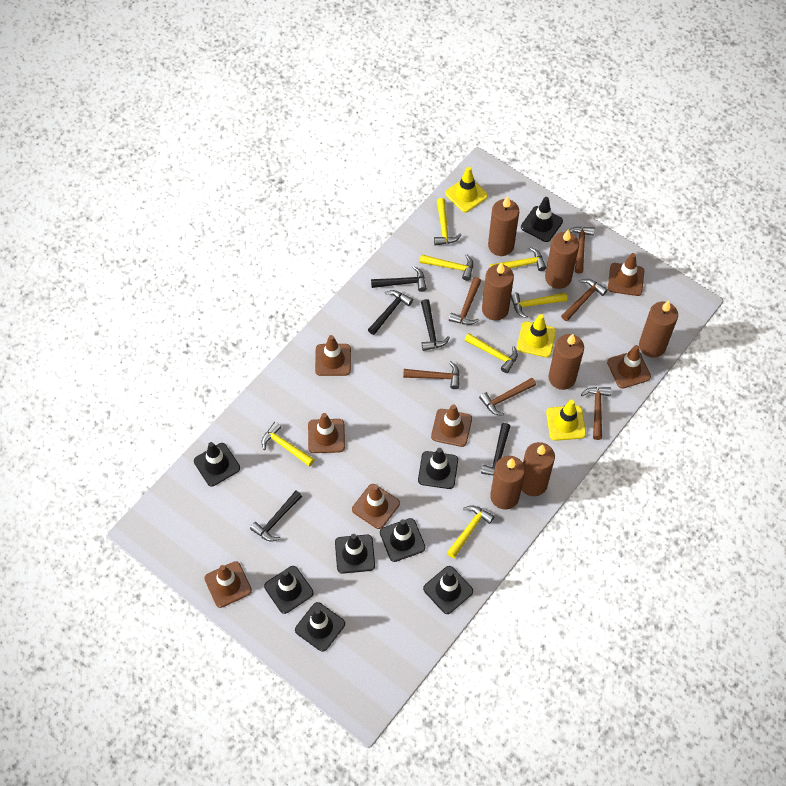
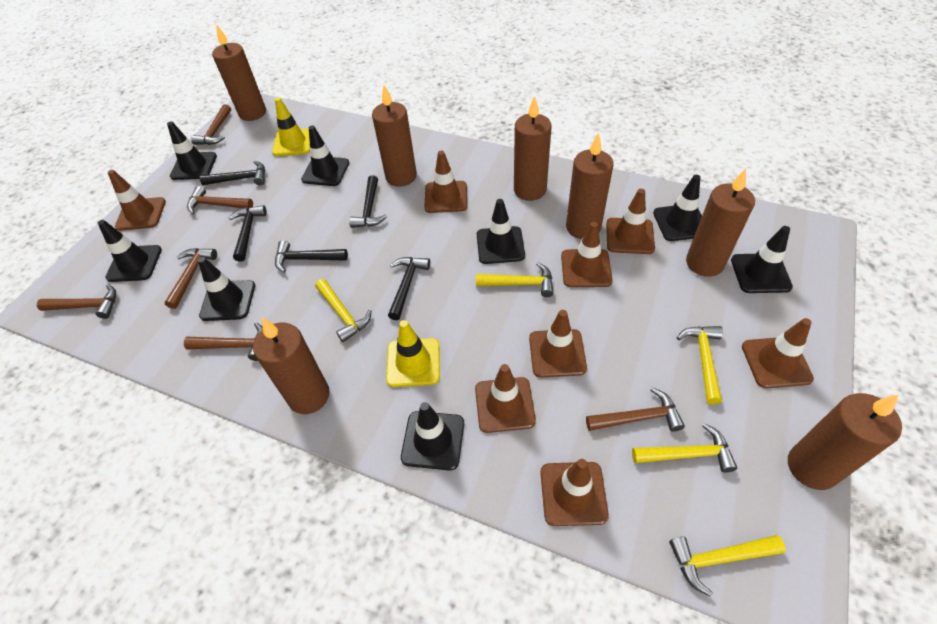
brown traffic cone: [204,561,252,608] [308,413,345,453] [315,335,351,376] [352,484,400,529] [431,404,472,447] [607,345,651,389] [608,253,644,296] = 7 -> [108,170,166,231] [425,151,467,213] [475,364,536,433] [529,310,587,378] [540,459,609,526] [561,222,613,287] [606,189,655,254] [742,318,814,388] = 8
yellow hammer: [262,422,315,467] [420,254,473,281] [434,198,461,246] [447,505,495,558] [465,333,518,373] [490,247,546,271] [511,292,567,318] = 7 -> [315,279,372,342] [476,262,554,297] [632,423,737,473] [669,535,786,597] [677,326,723,404] = 5
yellow traffic cone: [445,167,488,213] [517,314,556,357] [546,400,586,441] = 3 -> [272,97,310,156] [386,320,440,387] = 2

